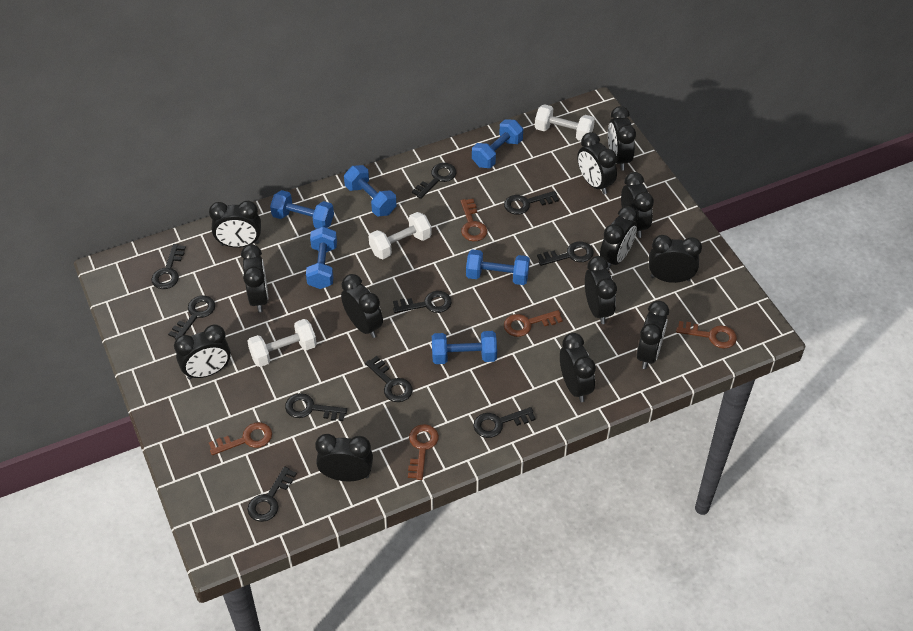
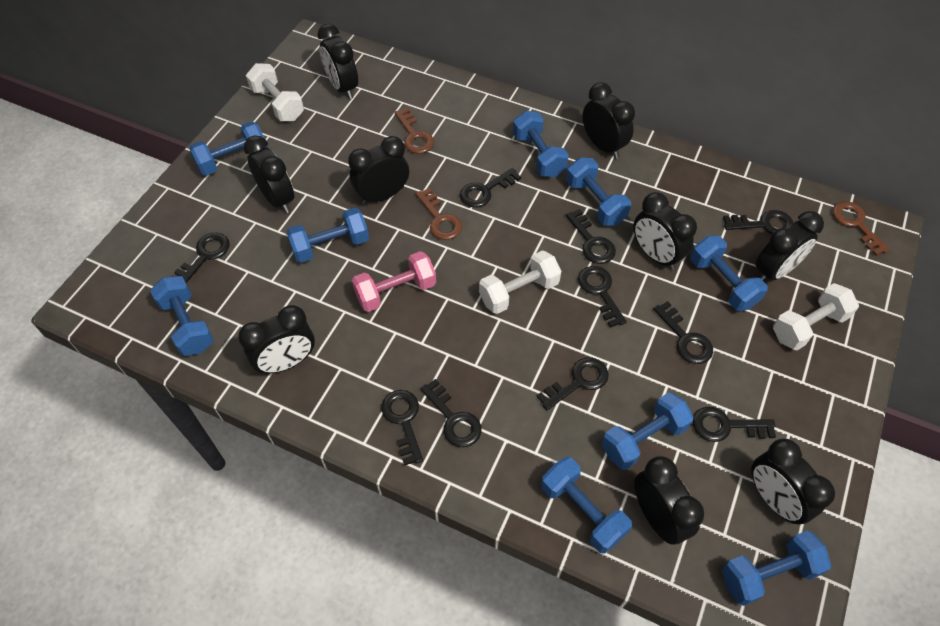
black clock: [174,324,231,379] [209,201,261,248] [241,244,268,312] [315,434,373,481] [341,274,383,338] [560,333,596,402] [577,132,617,194] [585,256,617,324] [600,206,638,270] [608,106,636,171] [621,172,654,238] [637,300,669,369] [649,235,702,283] = 13 -> [238,305,315,375] [244,135,294,213] [318,24,358,99] [348,136,409,205] [583,82,635,159] [633,192,697,270] [634,456,704,544] [751,438,835,524] [755,211,824,281] = 9
blue dumbbell: [270,190,334,229] [306,227,337,289] [344,165,397,216] [432,331,497,364] [466,249,530,285] [472,119,523,168] = 6 -> [150,276,214,356] [189,121,268,176] [287,208,369,263] [513,111,569,177] [541,457,632,554] [566,157,631,226] [602,392,694,470] [690,235,768,311] [722,530,831,606] = 9
brown key: [209,422,272,455] [408,424,439,480] [461,199,488,241] [504,310,563,337] [676,321,737,349] = 5 -> [394,108,434,154] [416,188,462,240] [833,201,890,256] = 3
pink dumbbell: none = 0 -> [352,251,436,312] = 1

